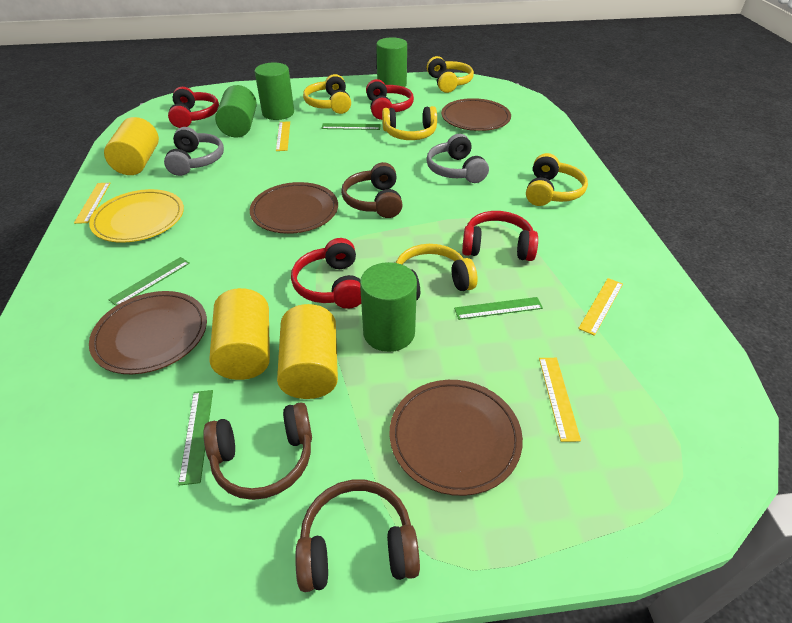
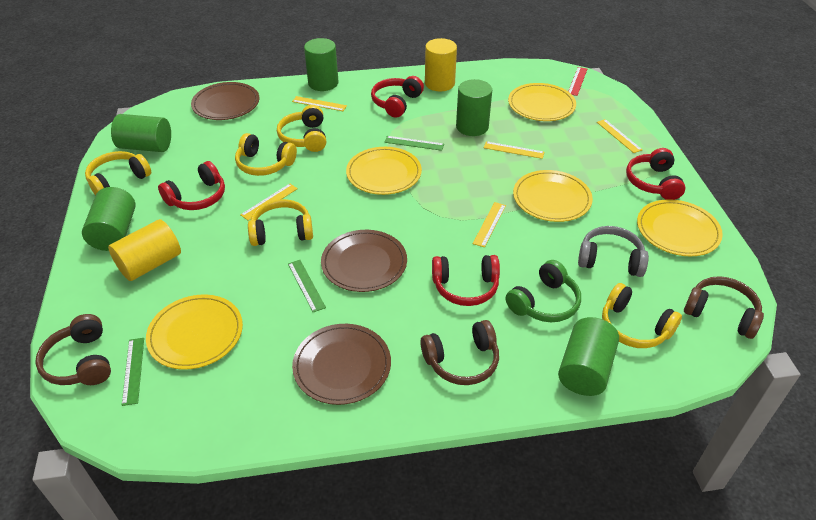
brown plate: [89,291,207,374] [250,182,338,234] [389,380,523,496] [441,98,511,131] = 4 -> [191,82,259,120] [292,324,391,405] [321,230,407,292] = 3
green cylinder: [215,85,257,137] [255,63,294,120] [360,262,417,352] [376,37,407,87] = 4 -> [82,187,136,251] [111,114,171,152] [304,38,339,91] [456,79,492,136] [558,317,619,396] = 5
green headphones: none = 0 -> [506,260,581,322] = 1
green ruler: [108,257,190,306] [178,390,213,485] [321,123,381,130] [454,297,543,320] = 4 -> [122,338,144,406] [288,260,326,312] [384,136,444,151] = 3
grey headphones: [164,127,224,176] [427,134,489,183] = 2 -> [578,226,649,277] = 1
red ruler: none = 0 -> [568,67,587,96] = 1
yellow cylinder: [104,117,159,175] [209,288,270,380] [277,304,338,399] = 3 -> [108,219,181,281] [425,38,457,91] = 2
yellow plate: [89,189,184,243] = 1 -> [146,294,243,370] [346,147,422,195] [508,83,576,121] [513,170,593,222] [637,199,723,256] = 5
yellow ruler: [74,183,110,224] [276,121,290,151] [539,358,581,442] [578,278,623,336] = 4 -> [240,184,298,221] [292,96,347,111] [473,202,506,247] [484,141,544,159] [597,119,642,153] = 5

